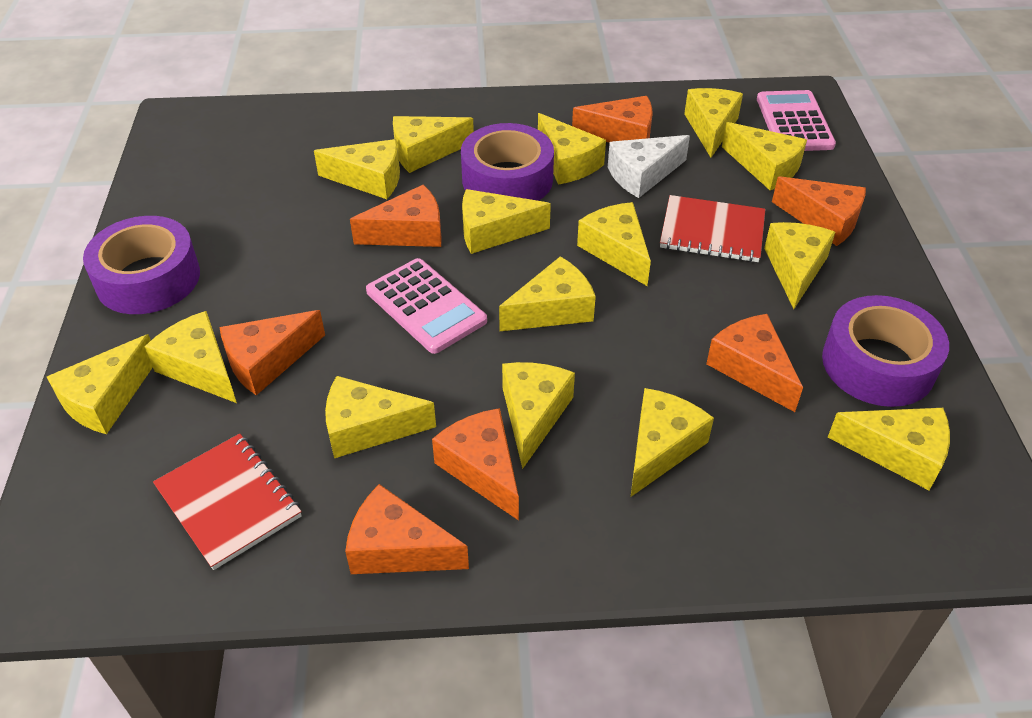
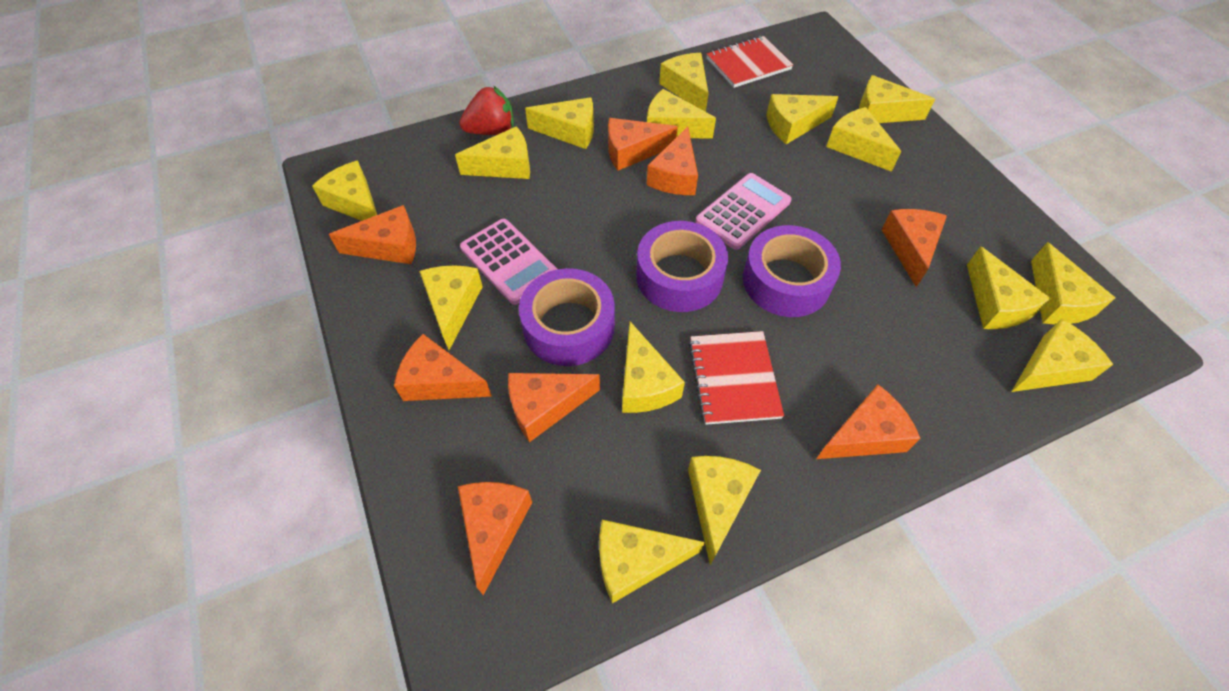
orange cheese: [219,310,325,395] [345,484,469,574] [350,184,442,247] [432,408,519,521] [572,96,652,143] [706,314,803,412] [772,176,866,246] = 7 -> [329,205,416,264] [394,334,492,401] [458,482,532,595] [508,373,600,442] [608,118,678,171] [647,127,698,195] [816,385,920,459] [881,209,947,287] = 8
red strawberry: none = 0 -> [459,86,514,135] = 1
white cheese: [608,135,690,198] = 1 -> none = 0

